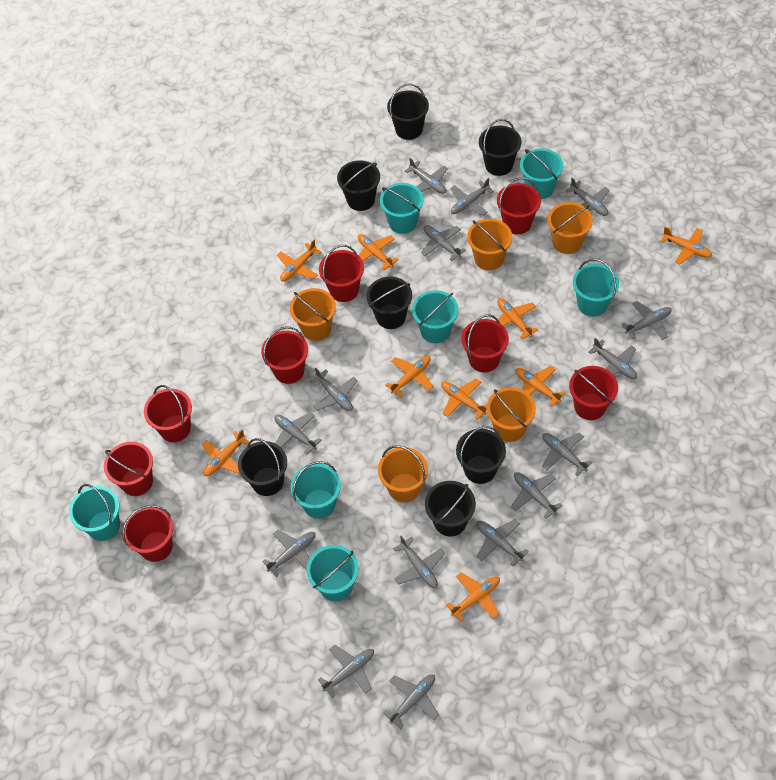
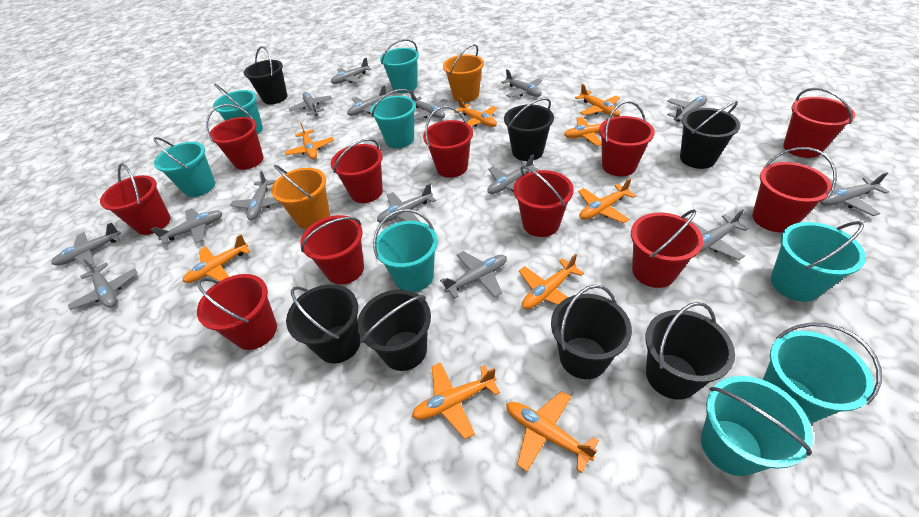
orange bucket: [290,288,336,341] [378,445,428,502] [467,219,512,271] [487,387,536,442] [548,202,593,254] = 5 -> [271,165,330,229] [443,44,484,103] = 2
red bucket: [104,442,153,496] [122,505,173,562] [144,385,192,442] [261,326,308,384] [319,245,364,302] [461,314,509,372] [497,177,541,234] [569,366,618,420] = 8 -> [100,163,171,235] [197,274,277,350] [206,104,264,170] [300,215,364,285] [331,138,383,203] [423,106,473,178] [514,166,574,237] [599,101,655,176] [631,209,703,288] [752,147,837,232] [783,88,855,158] = 11
turquoise bucket: [69,484,120,541] [291,461,341,519] [307,545,359,601] [380,183,424,234] [412,290,458,343] [520,148,563,199] [573,259,619,317] = 7 -> [153,137,215,197] [213,83,263,135] [370,89,416,148] [373,209,438,292] [380,39,419,93] [701,376,813,476] [763,322,882,424] [771,221,866,302] = 8

